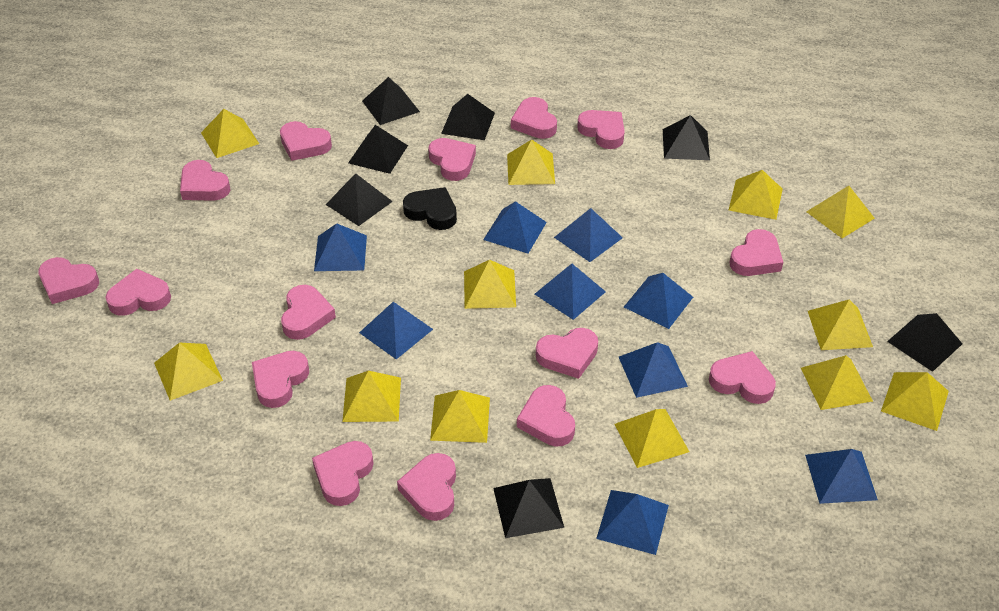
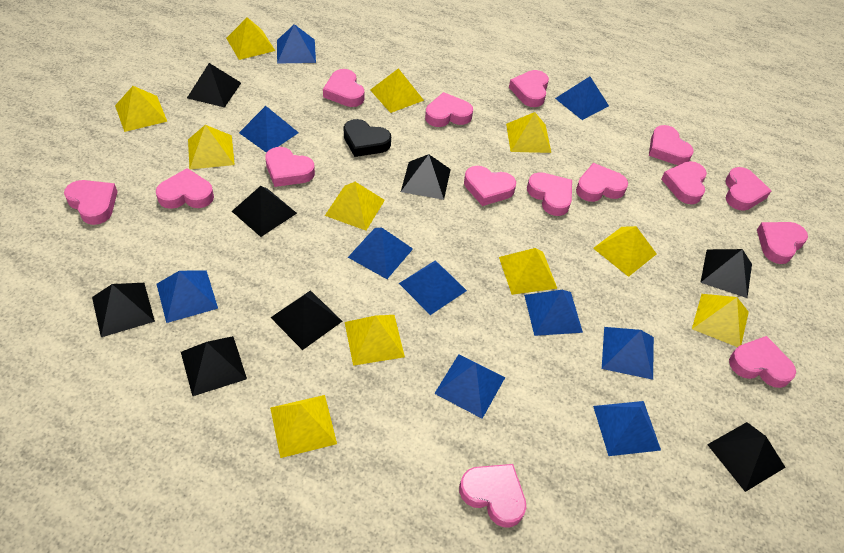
black pyramid: [325,173,393,226] [348,125,408,174] [362,77,420,125] [441,94,495,140] [493,478,564,538] [663,115,710,160] [887,313,962,372] = 7 -> [92,283,155,337] [181,336,247,397] [187,63,241,108] [232,186,297,237] [270,290,342,350] [401,154,451,200] [700,249,752,298] [707,422,786,492] = 8
blue pyramid: [314,223,367,271] [359,302,433,359] [483,201,547,253] [535,264,606,320] [554,208,623,262] [596,490,669,555] [619,342,688,398] [624,273,693,329] [805,449,878,504] = 9 -> [157,270,218,323] [239,106,299,153] [277,24,316,64] [348,227,413,279] [399,260,467,315] [434,354,505,419] [524,290,583,336] [555,76,609,120] [593,401,661,456] [602,327,654,380] = 10
yellow pyramid: [154,343,223,401] [201,109,259,158] [342,371,401,422] [430,390,490,443] [464,260,516,309] [507,139,555,185] [614,409,689,468] [729,170,783,220] [801,355,873,410] [806,186,875,238] [808,299,873,350] [881,372,949,431] = 12 -> [115,86,167,132] [188,125,235,170] [226,17,275,60] [270,395,337,458] [325,182,385,230] [345,315,405,366] [370,68,424,113] [499,248,558,295] [506,112,551,153] [593,226,657,277] [692,294,749,347] = 11

